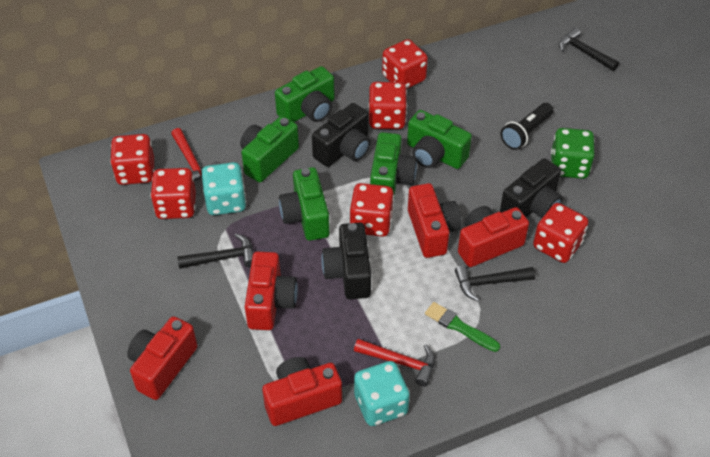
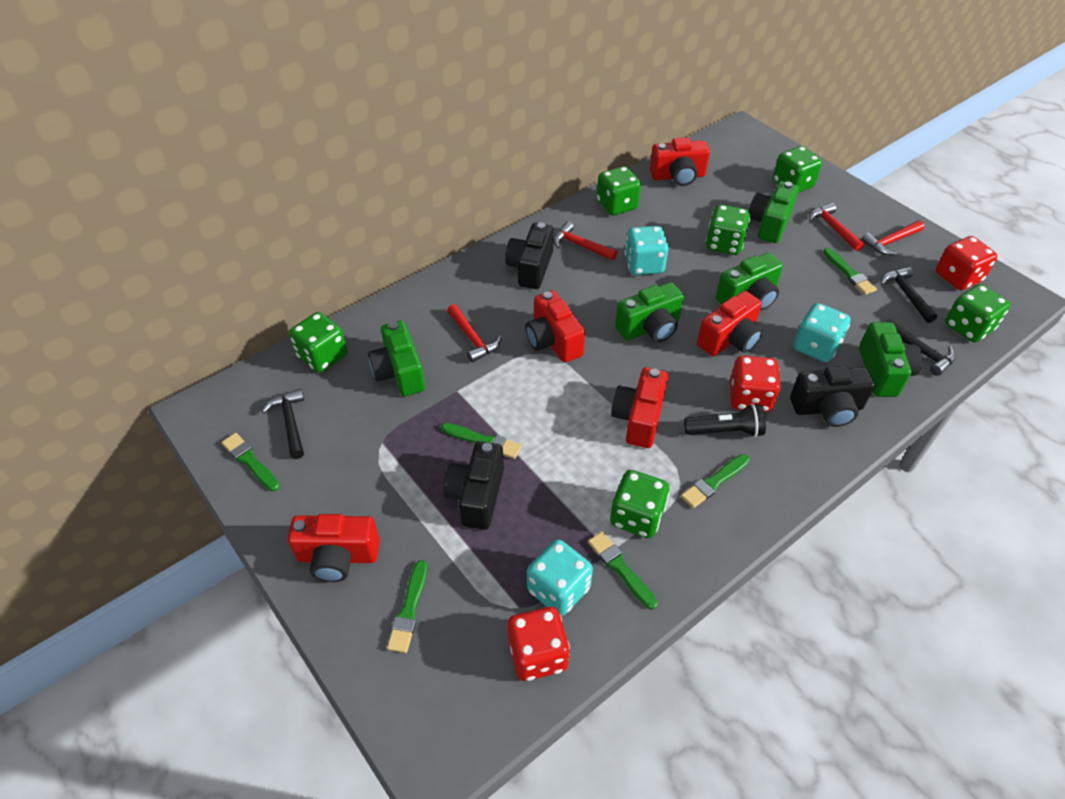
green brush: [425,302,500,352] = 1 -> [222,433,280,491] [387,560,427,653] [441,423,522,459] [588,532,658,610] [681,454,750,508] [823,248,877,295] = 6
green dice: [551,128,595,179] = 1 -> [289,312,347,373] [597,166,641,215] [610,470,670,538] [706,204,750,255] [773,146,822,193] [945,284,1010,342] = 6
red dice: [110,134,154,185] [150,168,196,219] [350,183,394,237] [368,82,407,129] [382,39,428,89] [533,203,588,263] = 6 -> [507,607,570,681] [730,356,781,412] [936,236,997,290] = 3
red hammer: [171,128,217,182] [354,339,435,387] = 2 -> [447,304,501,363] [553,221,618,261] [809,203,864,251] [861,220,924,255] = 4
turquoise dice: [202,162,246,215] [354,361,410,426] = 2 -> [527,539,593,616] [625,226,669,275] [794,303,851,362] = 3

